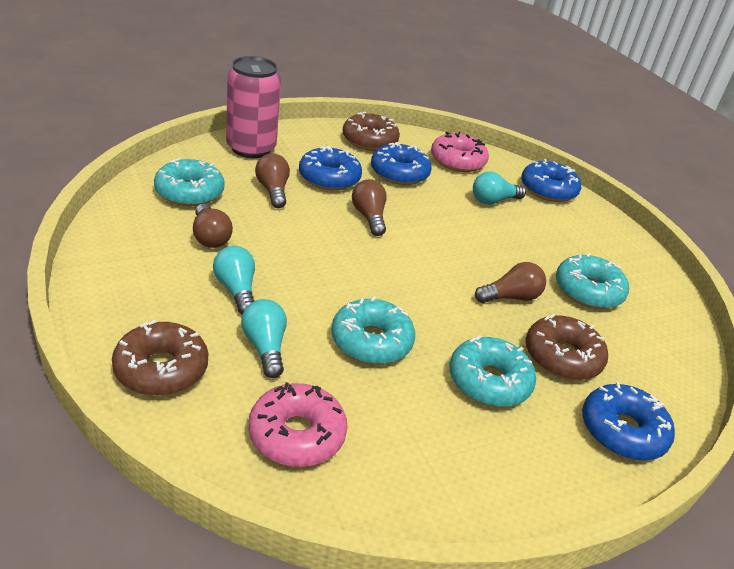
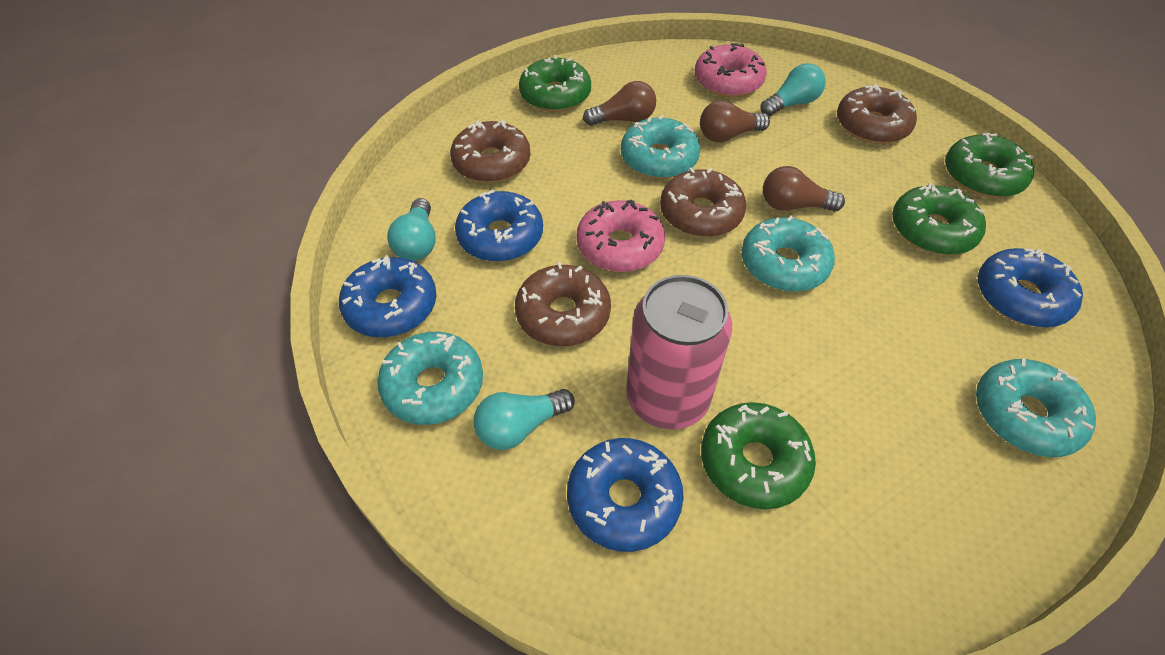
brown donut: [112,320,208,396] [342,112,400,151] [526,314,608,380] = 3 -> [450,121,530,183] [515,262,611,346] [660,167,746,237] [837,84,917,144] = 4
brown light bulb: [193,204,233,248] [255,153,290,208] [352,179,387,236] [475,262,546,303] = 4 -> [583,81,656,126] [700,100,770,142] [763,166,845,212] = 3
green donut: none = 0 -> [519,55,591,112] [701,402,816,509] [892,183,986,255] [945,133,1034,198] = 4

